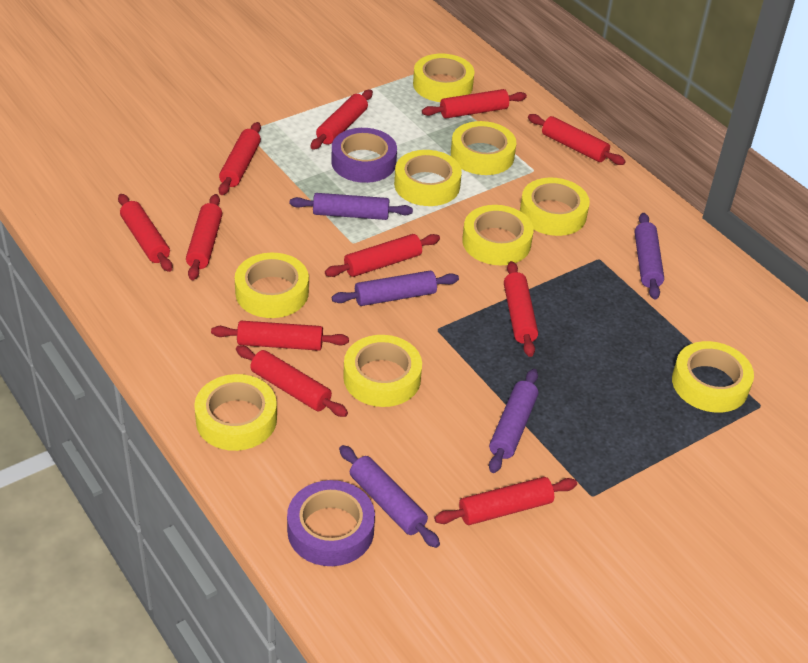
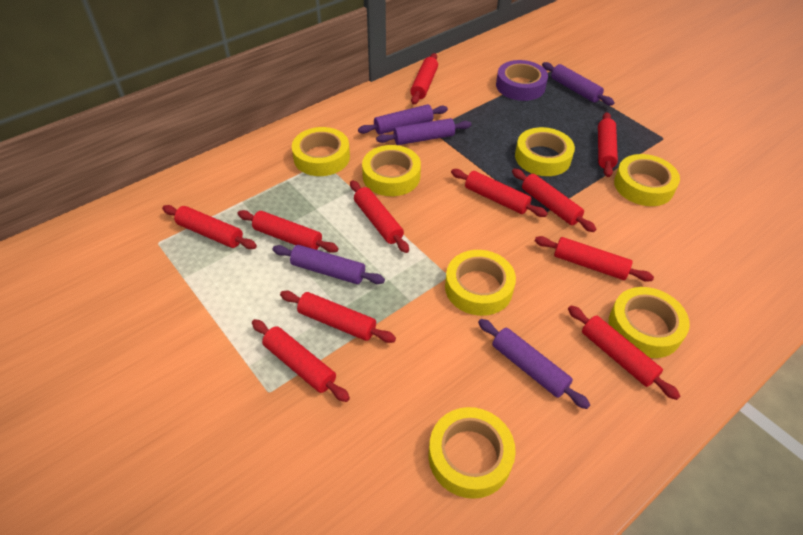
purple tape: [287,480,375,566] [331,128,397,183] = 2 -> [496,60,548,101] = 1
yellow tape: [194,374,277,451] [235,253,309,318] [343,335,422,407] [394,150,462,206] [413,54,474,102] [451,121,516,175] [462,205,534,265] [520,178,590,236] [672,341,754,413] = 9 -> [292,127,350,176] [362,145,421,196] [428,407,516,499] [445,250,516,316] [515,127,575,176] [609,287,690,358] [614,154,680,206] = 7

